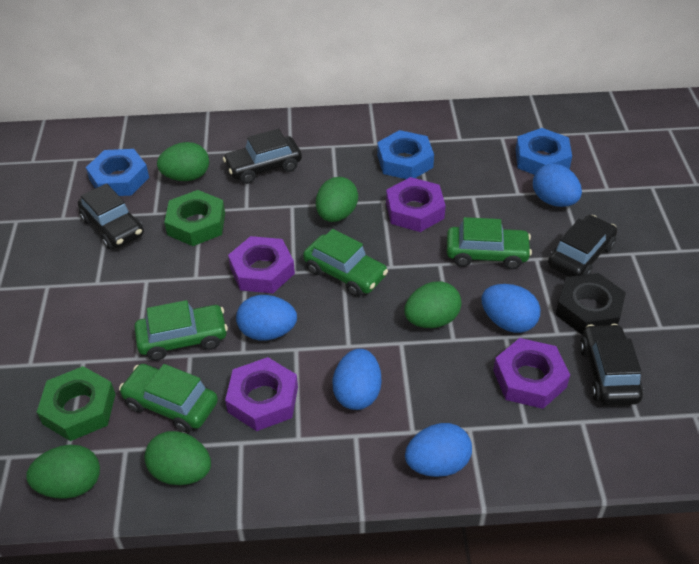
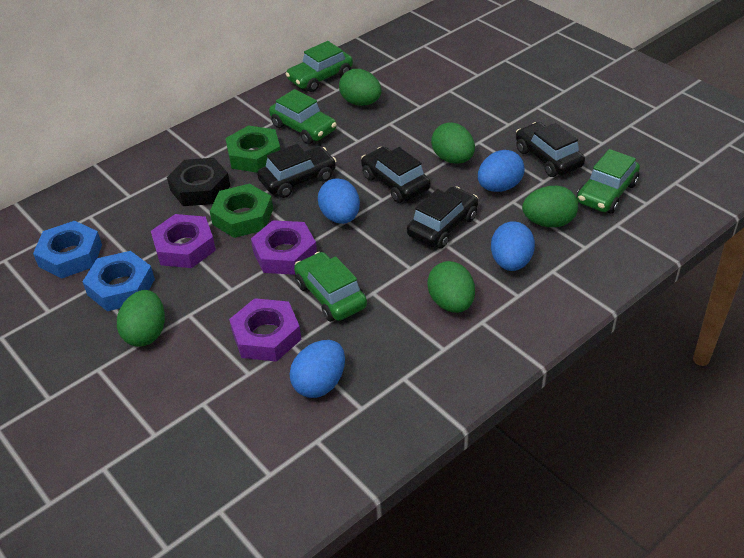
blue egg: [236,295,297,341] [332,349,381,410] [405,423,472,477] [481,284,540,333] [533,164,582,207] = 5 -> [289,340,345,398] [318,178,360,224] [478,150,525,192] [491,221,535,271] = 4
blue nut: [86,149,149,196] [377,130,434,179] [516,128,572,175] = 3 -> [33,221,102,279] [82,251,155,311] = 2
purple nut: [225,357,298,431] [228,236,295,293] [386,177,446,232] [493,338,570,409] = 4 -> [151,214,216,268] [229,298,302,362] [251,220,317,275] = 3

